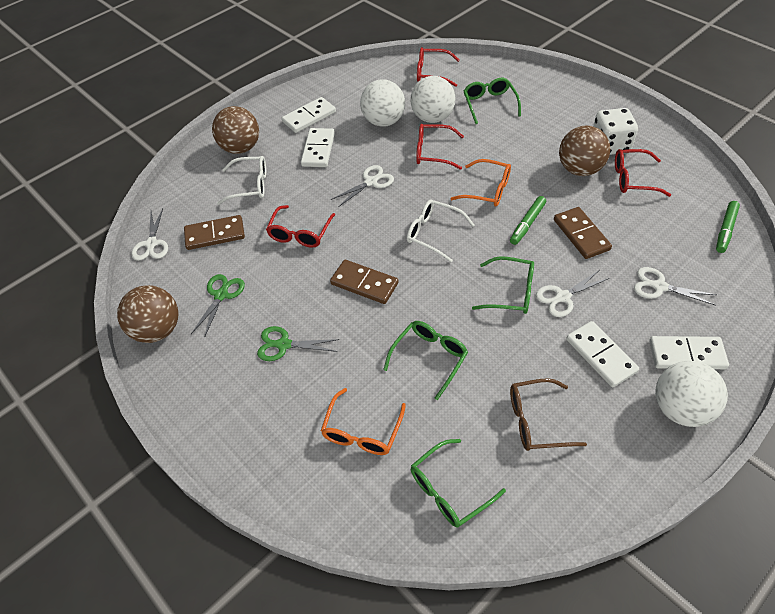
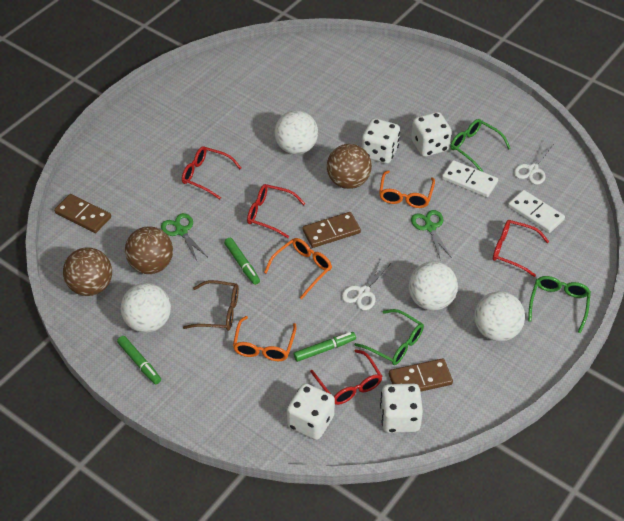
green glasses: [383,321,468,400] [411,439,506,528] [464,78,521,124] [472,256,534,314] = 4 -> [354,309,424,365] [450,119,511,172] [528,276,591,333] = 3
green marker: [510,196,546,245] [716,201,740,253] = 2 -> [117,336,161,384] [224,238,260,285] [293,332,356,362] = 3
orange glasses: [321,388,406,455] [450,159,511,207] = 2 -> [233,316,296,361] [264,238,332,299] [379,170,435,208] = 3
white ball: [360,79,405,127] [410,76,456,123] [655,361,728,427] = 3 -> [121,283,171,333] [274,110,318,155] [409,261,458,311] [474,291,525,341] = 4
white dice: [593,108,638,155] = 1 -> [287,383,335,440] [362,118,400,164] [380,383,423,433] [411,112,452,157] = 4
white domino: [282,97,336,133] [301,128,335,167] [566,321,639,387] [650,336,729,369] = 4 -> [442,160,498,197] [508,190,565,233] = 2
white glasses: [217,156,266,205] [407,200,475,262] = 2 -> none = 0
white scissors: [131,208,168,261] [331,165,394,207] [536,270,610,317] [634,267,717,306] = 4 -> [342,260,391,310] [514,142,553,185] = 2

